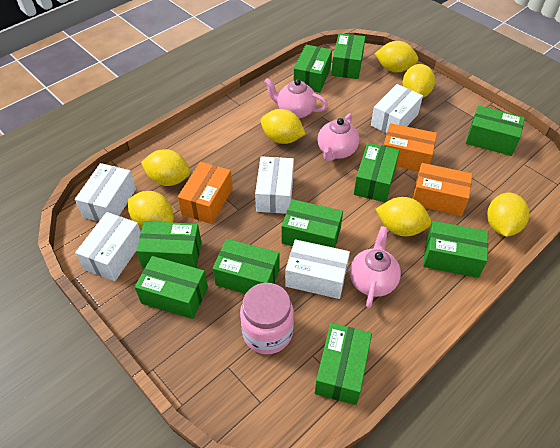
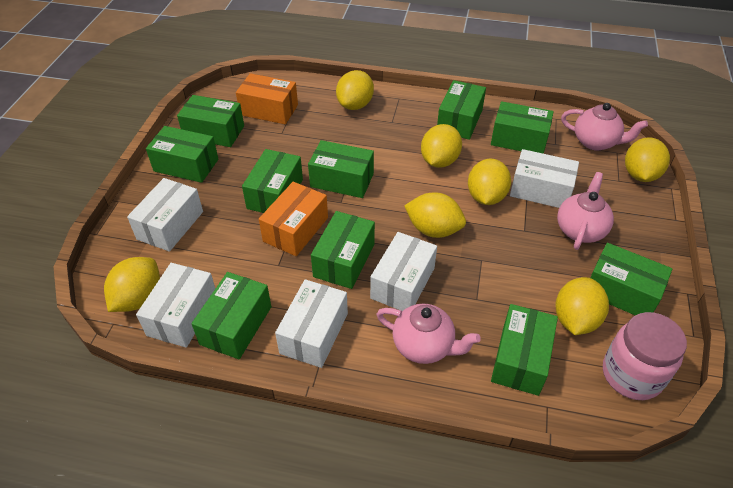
orange box: [178,162,233,224] [384,123,437,171] [412,163,472,216] = 3 -> [236,73,298,124] [259,182,328,256] = 2

